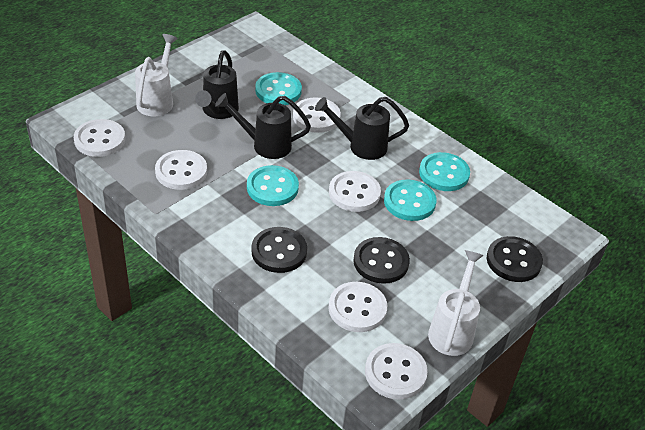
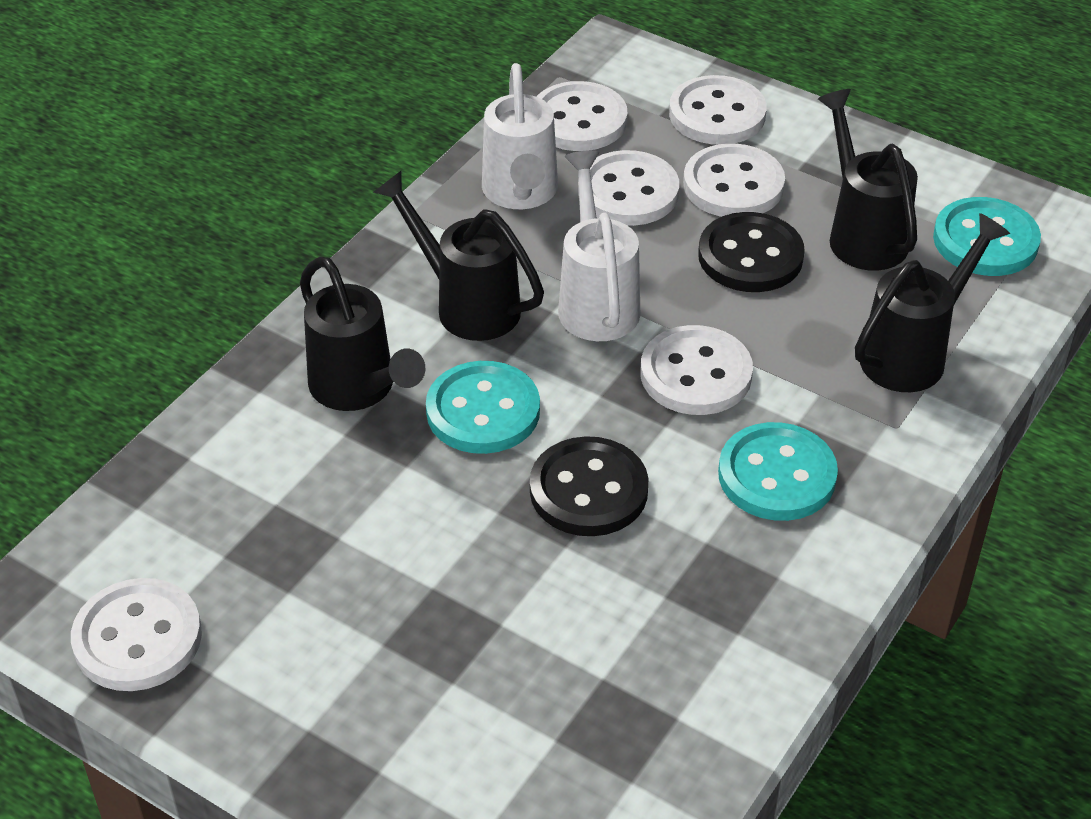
black button: [251,227,307,273] [353,237,410,284] [487,236,543,282] = 3 -> [530,436,649,536] [698,212,805,292] = 2
black watering can: [195,50,239,119] [215,93,311,159] [315,97,409,160] = 3 -> [300,257,425,411] [374,171,544,341] [818,89,918,271] [855,213,1010,392] = 4
turquoise button: [247,165,299,206] [255,72,302,105] [384,180,437,221] [419,152,470,191] = 4 -> [426,361,540,454] [718,422,838,521] [933,197,1041,276] = 3

